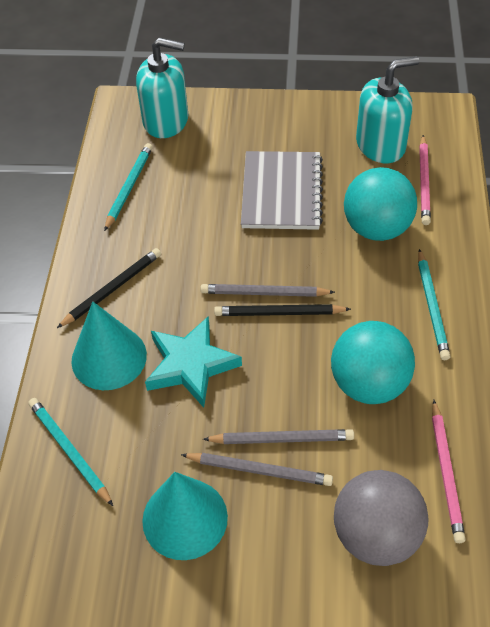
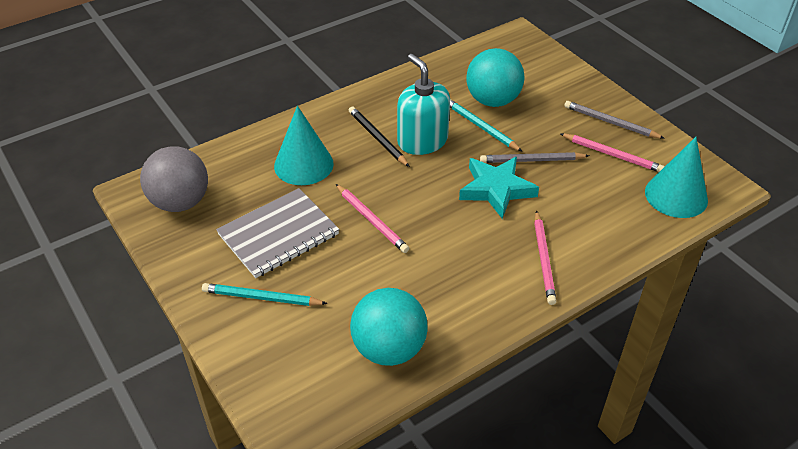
black pencil: [57,248,161,328] [214,304,351,316] = 2 -> [349,106,410,167] = 1
grey pencil: [181,453,333,486] [201,284,335,297] [203,429,354,444] = 3 -> [480,152,589,163] [564,101,665,139] = 2
pink pencil: [419,135,431,225] [432,400,466,543] = 2 -> [336,184,410,253] [534,210,557,305] [560,133,665,172] = 3
turquoise pencil: [28,398,113,506] [104,143,153,231] [418,249,451,360] = 3 -> [202,283,328,306] [450,99,523,152] = 2
turquoise soap dispenser: [136,38,188,138] [356,56,419,163] = 2 -> [397,54,450,155] = 1

